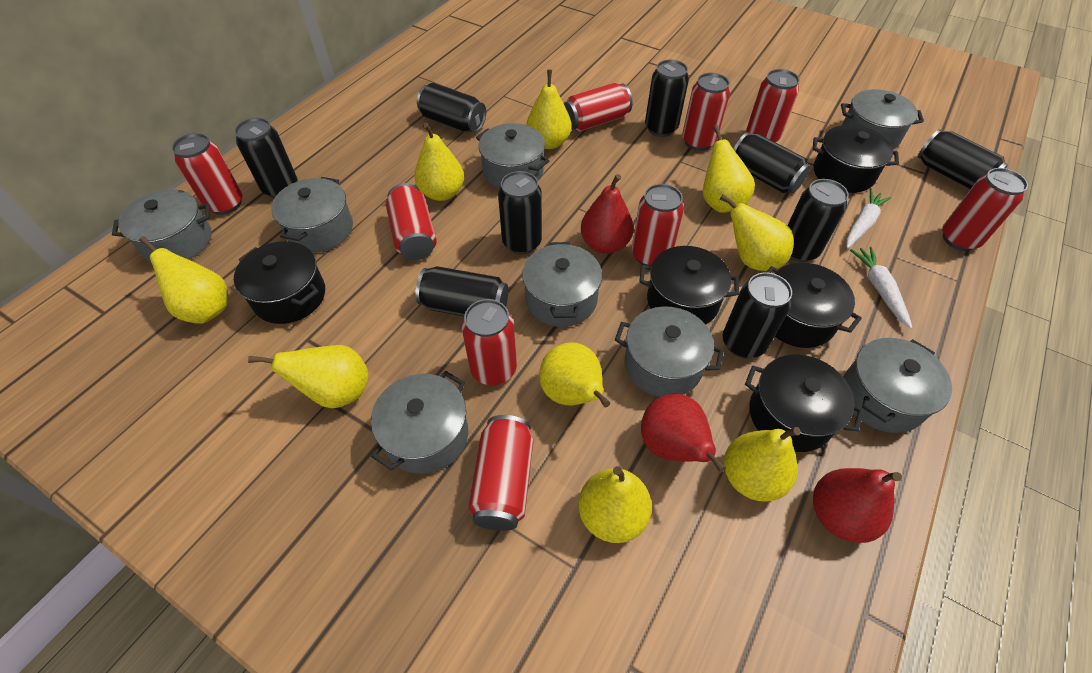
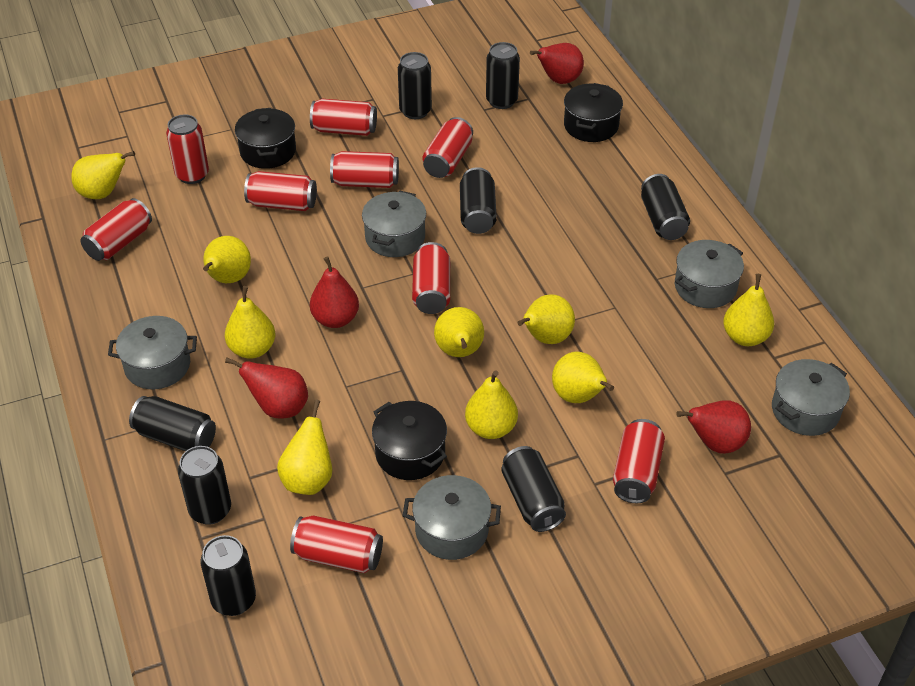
black can: [235,118,298,198] [415,266,508,316] [417,83,486,133] [498,171,542,254] [645,60,689,137] [723,272,792,359] [734,132,811,193] [788,179,849,262] [918,129,1008,189] = 9 -> [129,396,216,451] [178,446,231,525] [200,535,256,616] [398,52,432,119] [460,167,497,234] [486,42,520,109] [501,446,566,532] [641,174,690,240] = 8
black pot: [234,241,325,324] [639,246,739,324] [745,355,864,452] [766,263,862,348] [813,125,899,193] = 5 -> [235,108,296,169] [372,401,447,480] [564,83,623,142] = 3
grey pot: [112,189,212,262] [271,177,353,253] [371,371,468,474] [476,123,549,188] [522,242,602,327] [615,306,724,397] [841,89,924,149] [843,338,952,433] = 8 -> [108,316,197,389] [362,191,426,257] [403,475,501,560] [675,240,744,308] [772,359,850,436] = 5
red pear: [581,174,634,254] [641,394,726,473] [813,468,902,543] = 3 -> [225,358,308,418] [310,256,359,328] [530,43,584,84] [676,400,751,454] = 4
white carrot: [846,189,891,248] [850,247,913,329] = 2 -> none = 0

